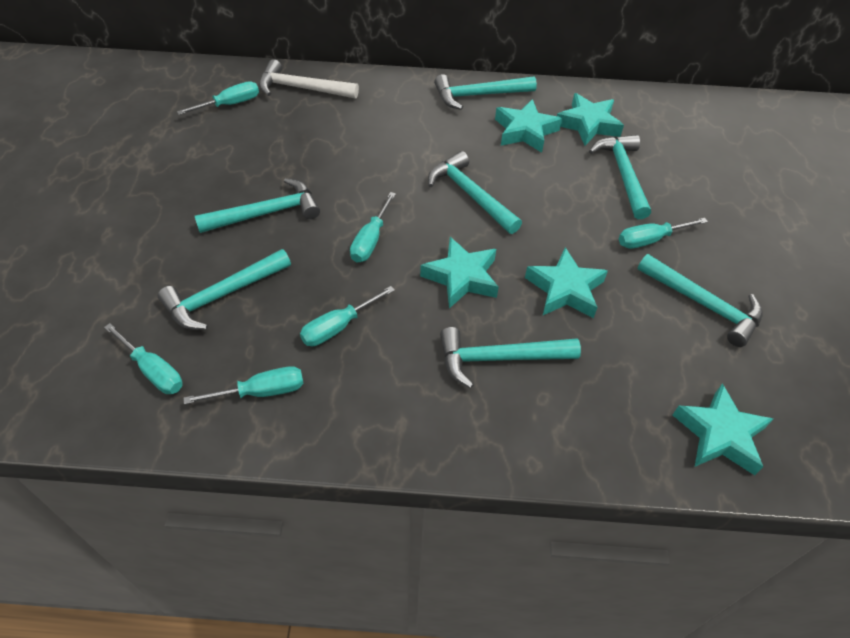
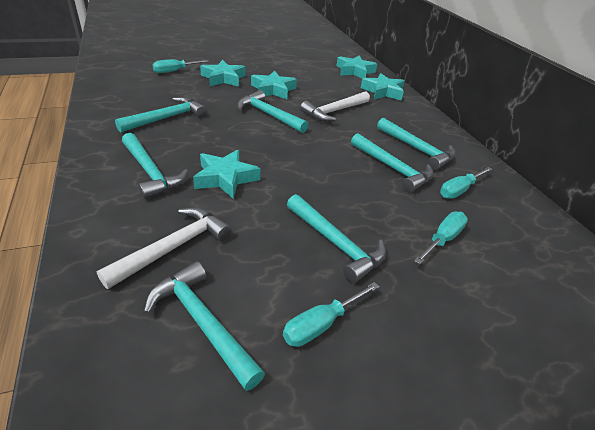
turquoise screwdriver: [104,323,183,394] [177,81,259,115] [183,366,304,405] [300,286,395,346] [350,192,396,262] [619,218,708,249] = 6 -> [153,59,209,73] [283,282,379,347] [414,211,468,264] [440,167,492,199] = 4
white hammer: [259,59,359,99] = 1 -> [97,207,232,289] [300,91,370,121] = 2

